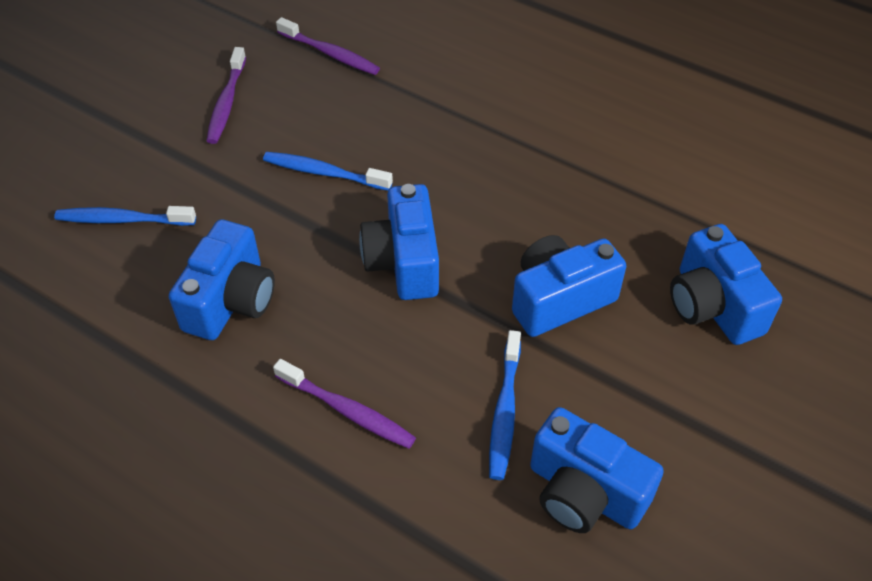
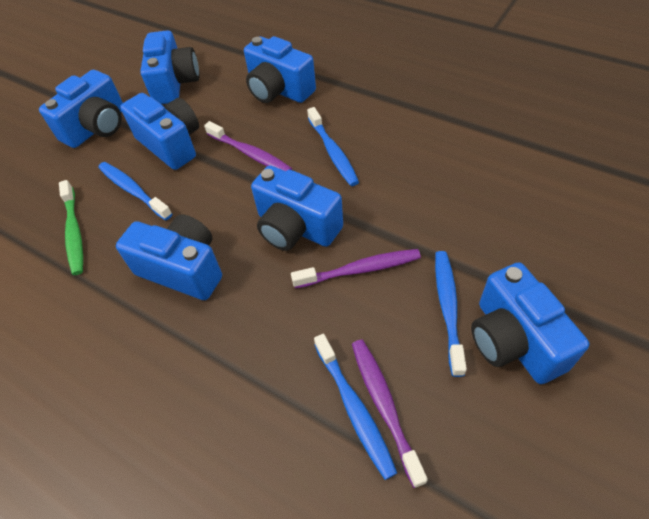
blue camera: [169,219,275,340] [359,184,439,300] [512,235,626,337] [530,407,664,533] [670,224,782,345] = 5 -> [39,70,123,148] [116,215,222,300] [120,93,199,170] [140,30,200,104] [244,36,316,103] [251,166,343,251] [471,262,589,384] = 7
blue toothbrush: [54,206,196,226] [263,152,393,191] [489,330,521,480] = 3 -> [98,162,172,220] [307,107,359,186] [314,334,397,480] [435,251,467,377] = 4
green toothbrush: none = 0 -> [59,180,83,275] = 1

